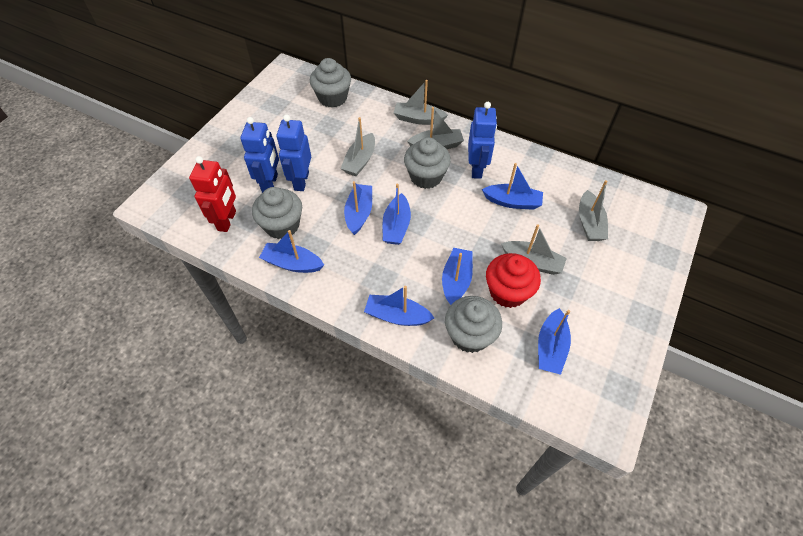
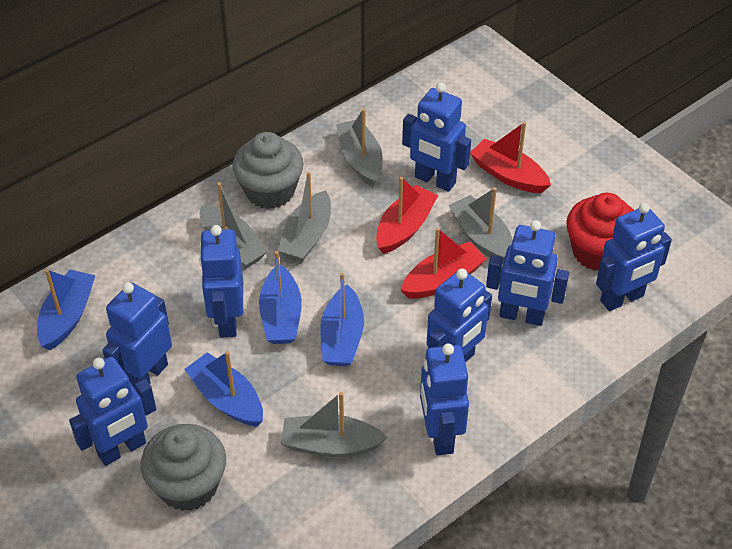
blue boat: [259,230,324,273] [344,181,372,235] [364,286,434,326] [383,184,411,245] [442,248,473,305] [482,163,543,210] [538,308,571,375] = 7 -> [37,269,95,350] [185,351,263,427] [259,251,302,344] [320,272,364,366] = 4
blue robot: [241,117,279,193] [277,114,311,191] [468,102,497,179] = 3 -> [69,357,156,466] [102,282,172,390] [199,225,243,338] [402,83,471,192] [420,343,469,455] [426,268,492,363] [486,220,569,326] [596,203,672,311] = 8
grey cupcake: [252,187,302,239] [310,58,351,108] [404,137,451,189] [445,296,502,353] = 4 -> [141,424,226,511] [232,132,304,209] = 2
red boat: none = 0 -> [376,177,438,254] [401,228,487,299] [470,122,551,193] = 3
red robot: [189,156,236,232] = 1 -> none = 0

